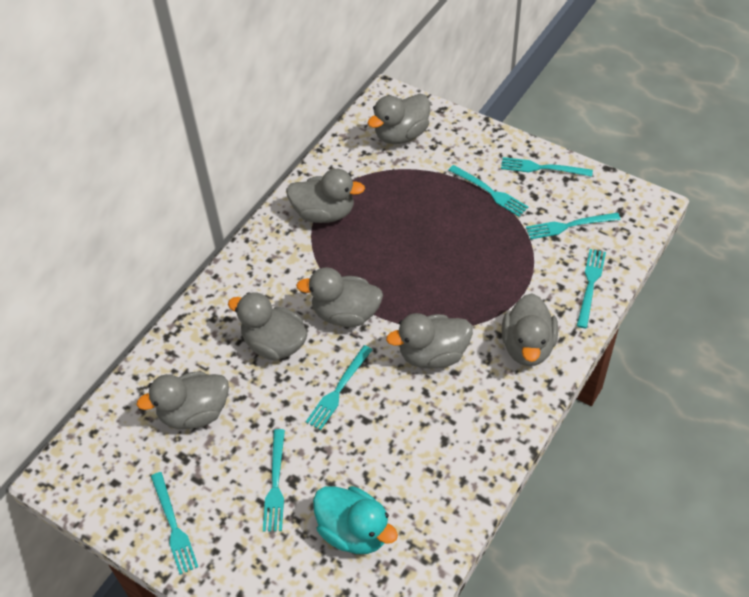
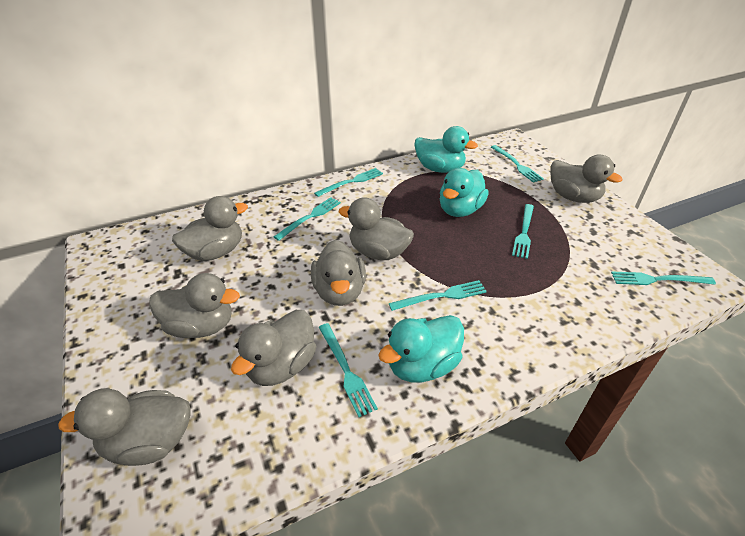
turquoise duck: [313,486,398,554] = 1 -> [378,315,464,382] [414,126,478,173] [440,168,489,217] = 3

